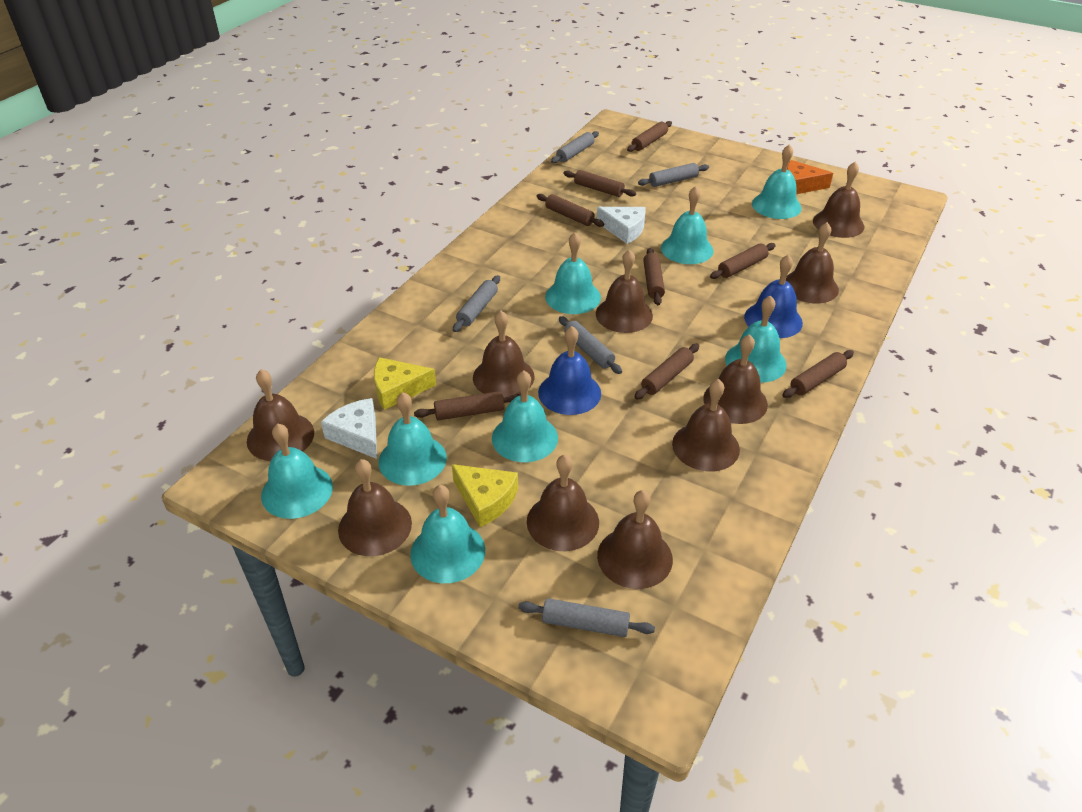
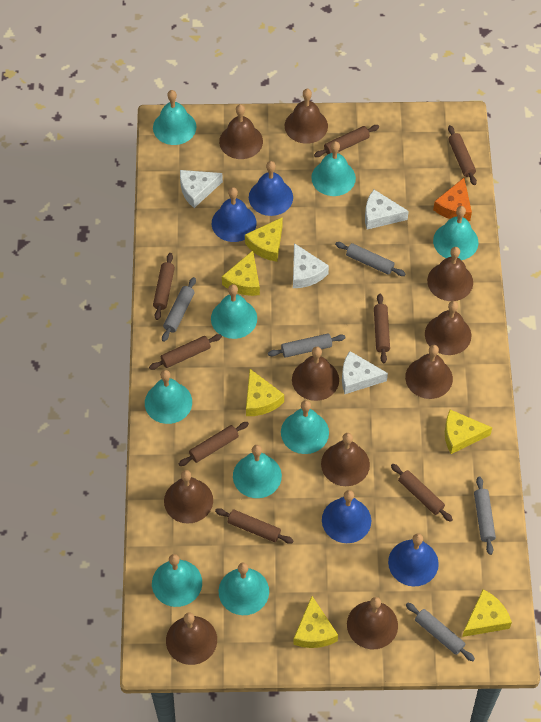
blue bell: [538,326,601,415] [744,254,803,338] = 2 -> [212,187,257,242] [249,161,293,216] [322,490,371,543] [388,533,439,587] = 4
turquoise bell: [261,423,333,519] [378,392,447,486] [410,485,485,583] [492,370,558,462] [545,232,601,314] [661,186,714,264] [725,295,787,382] [752,144,802,219] = 8 -> [145,370,192,424] [152,554,202,607] [153,90,196,145] [211,284,257,339] [219,563,269,615] [233,445,282,498] [281,400,329,454] [311,141,356,196] [433,206,479,260] = 9
white cheese: [321,398,377,459] [597,207,646,244] = 2 -> [180,170,223,208] [293,243,329,288] [342,351,388,394] [365,190,409,230] = 4
yellow cheese: [374,357,436,410] [452,464,518,527] = 2 -> [222,251,260,296] [245,217,283,262] [246,369,284,416] [293,596,338,648] [445,410,492,454] [462,589,512,637] = 6

